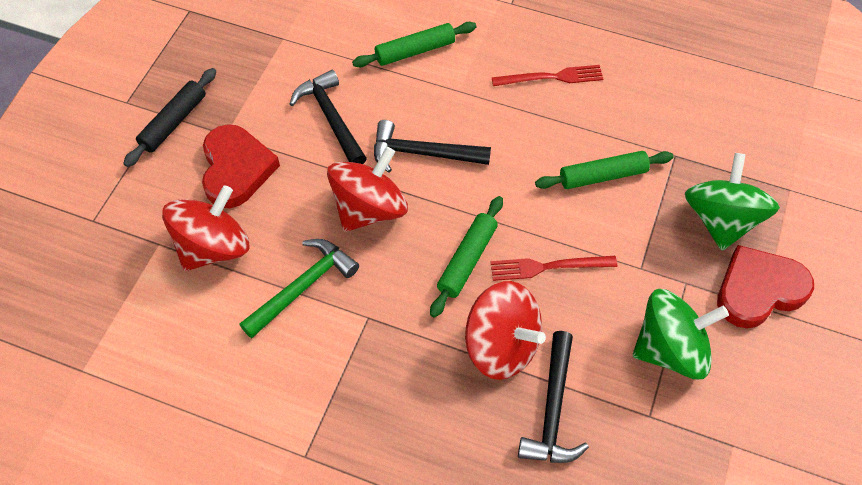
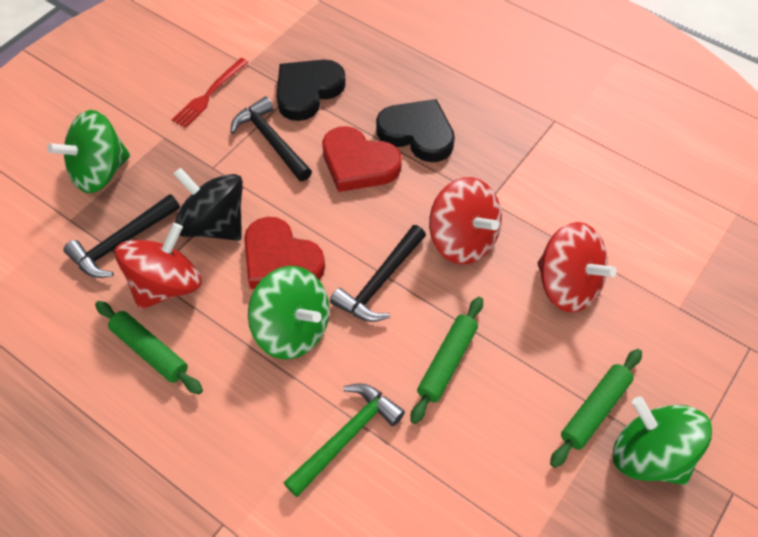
black heart: none = 0 -> [277,60,346,121] [376,99,455,162] = 2
black rolling pin: [123,68,216,167] = 1 -> none = 0
black spinning top: none = 0 -> [174,168,243,241] = 1
green spinning top: [633,289,729,379] [685,153,780,251] = 2 -> [47,110,130,193] [248,266,329,359] [613,396,712,485] = 3
red fork: [491,65,603,86] [491,256,617,281] = 2 -> [171,58,248,128] = 1

